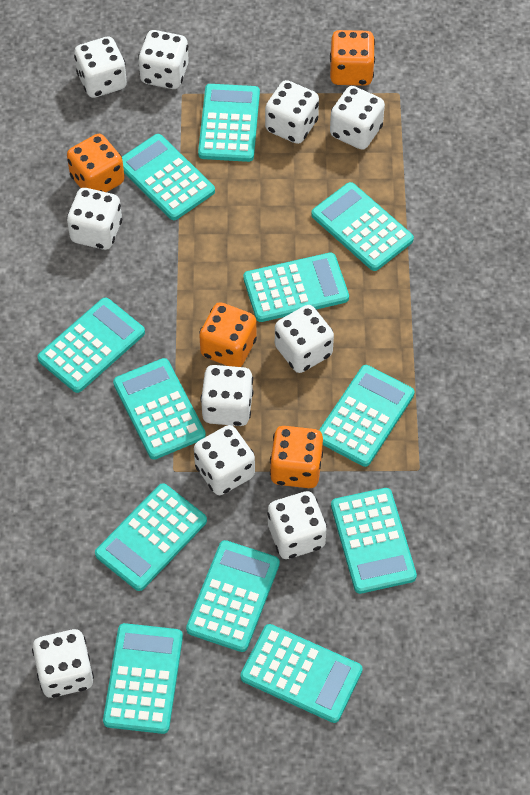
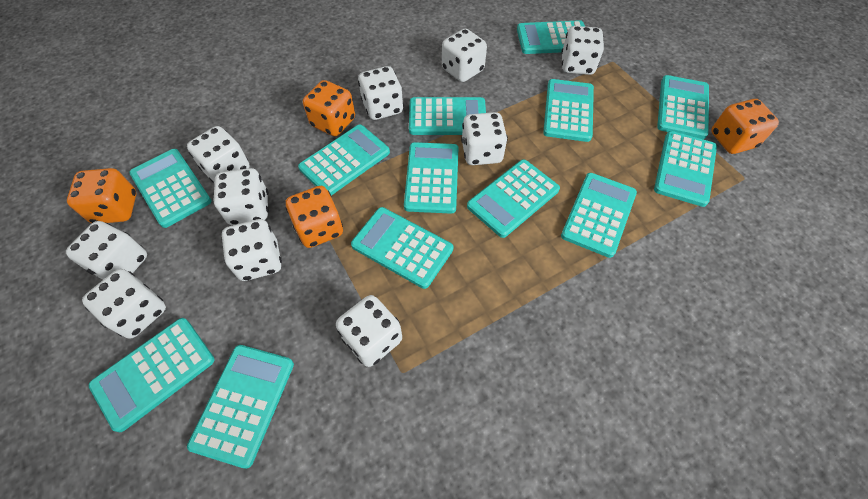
turquoise calculator: [37,297,145,393] [95,483,207,591] [103,623,183,734] [113,358,206,460] [122,134,215,220] [186,540,280,652] [198,84,260,162] [240,624,363,723] [243,253,349,322] [311,182,414,271] [319,365,415,467] [331,488,417,594] = 12 -> [89,318,215,432] [129,149,212,228] [187,345,294,469] [298,125,390,195] [351,207,453,289] [404,142,459,214] [409,97,486,135] [467,159,560,238] [517,20,585,54] [543,79,594,142] [561,173,637,258] [654,131,717,207] [657,75,709,139] = 13

